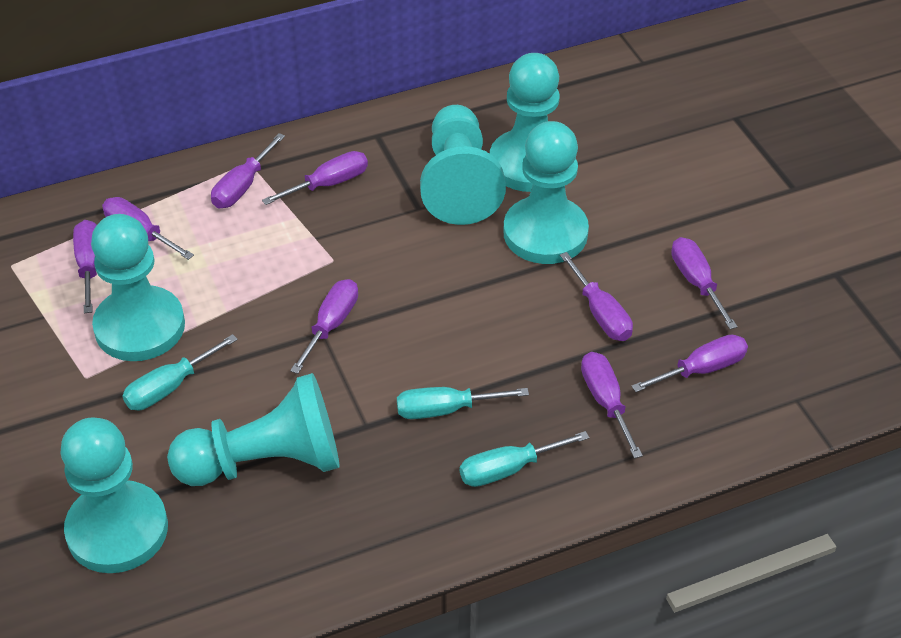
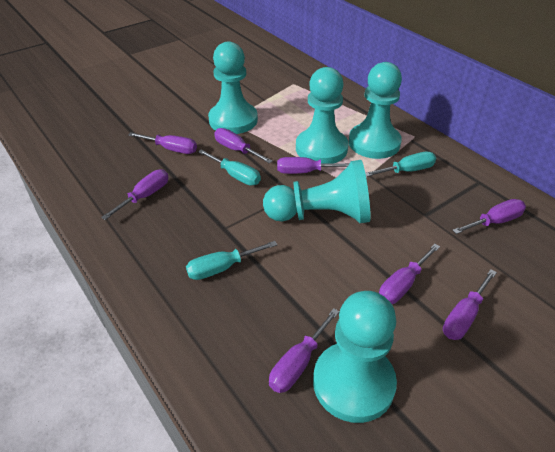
purple screwdriver: [73,220,97,313] [102,197,194,260] [211,133,285,208] [262,151,368,205] [290,279,358,374] [560,252,633,341] [581,352,643,458] [631,334,748,392] [671,237,738,329] = 9 -> [101,169,169,220] [128,132,197,154] [214,128,273,164] [269,308,339,393] [277,157,350,174] [379,244,440,304] [443,269,497,340] [452,199,526,234] = 8
turquoise pawn: [61,417,168,573] [91,214,185,361] [167,373,339,486] [420,105,506,225] [490,53,560,192] [503,121,589,264] = 6 -> [208,41,258,134] [263,160,371,223] [296,67,349,163] [313,291,397,423] [349,62,402,159] = 5

